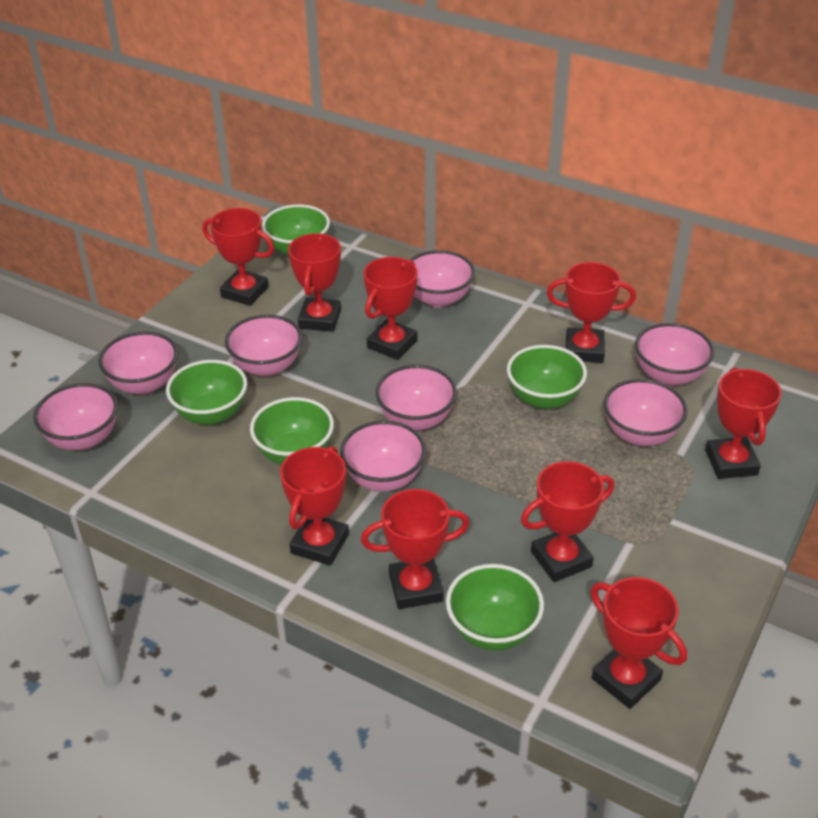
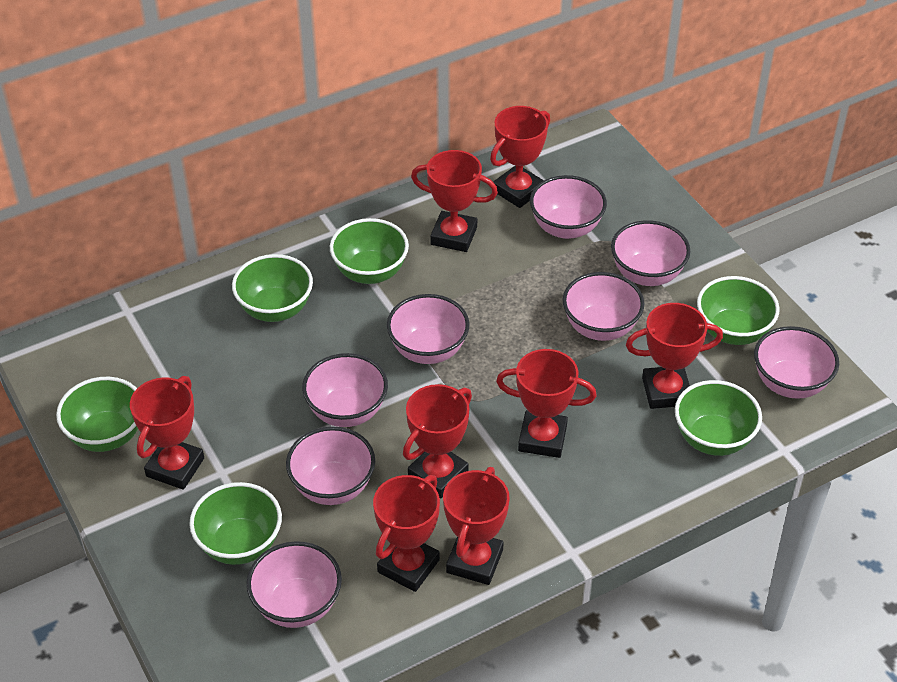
green bowl: [166,360,247,425] [250,397,334,465] [262,204,330,256] [446,564,544,651] [507,345,587,409] = 5 -> [56,377,138,452] [189,482,282,565] [232,254,313,322] [330,218,409,284] [675,380,762,456] [697,276,780,345] = 6
red trophy: [202,208,274,306] [280,446,349,566] [288,233,341,332] [361,489,469,609] [364,257,417,360] [521,461,614,582] [547,262,636,363] [591,577,687,709] [705,367,782,479] = 9 -> [130,376,204,490] [373,475,440,592] [403,384,472,498] [411,150,498,252] [443,467,509,585] [490,106,550,208] [496,349,597,458] [626,303,723,409] = 8

